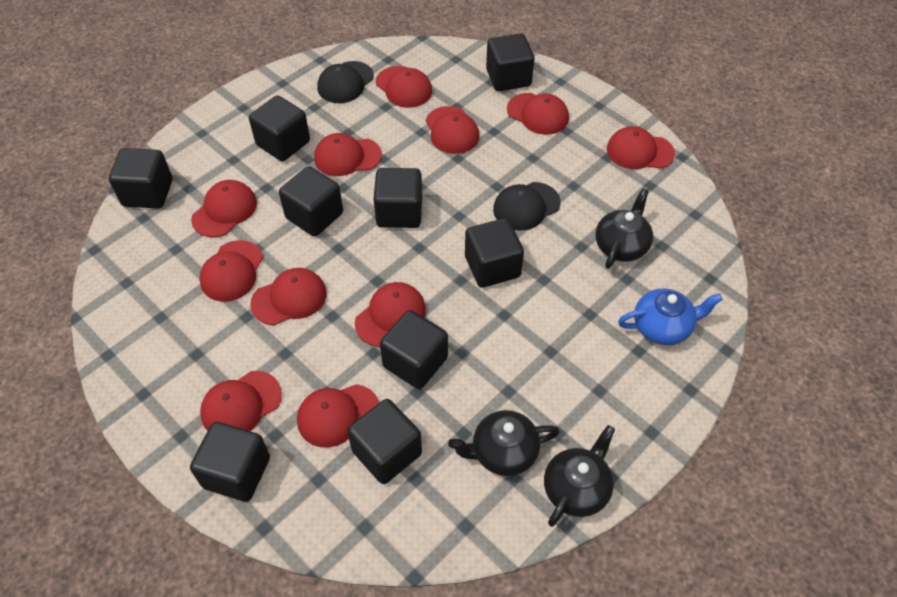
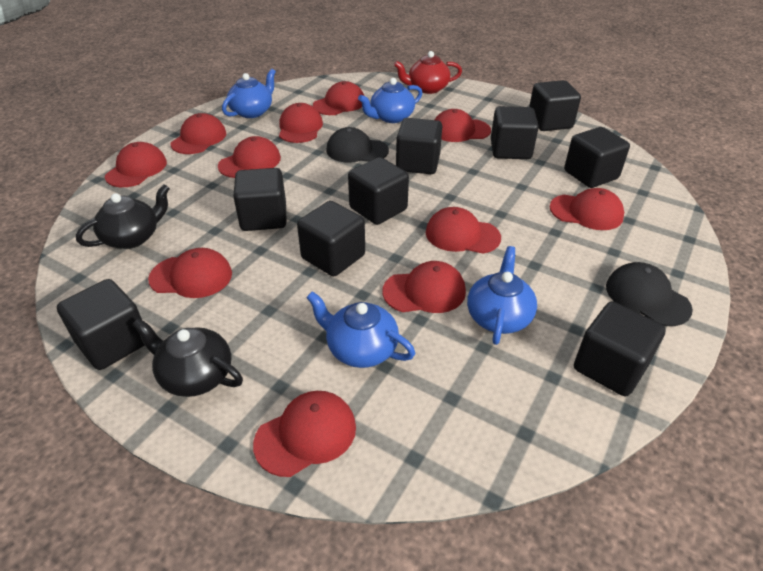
black teapot: [448,410,560,476] [544,425,615,527] [595,188,653,269] = 3 -> [76,184,170,249] [132,318,243,397] = 2
blue teapot: [618,288,723,345] = 1 -> [222,69,276,118] [306,291,415,368] [358,78,422,123] [467,246,537,345] = 4
red teapot: none = 0 -> [394,51,462,94] = 1

